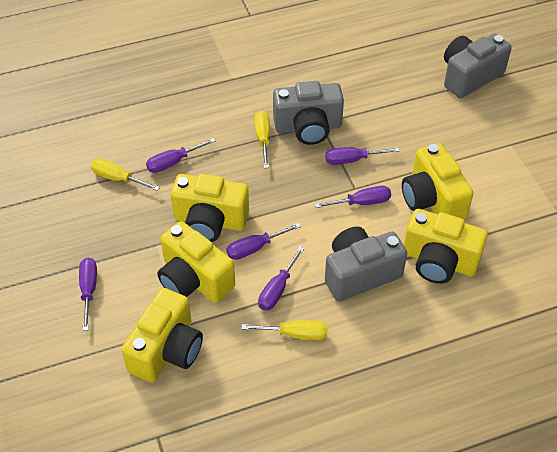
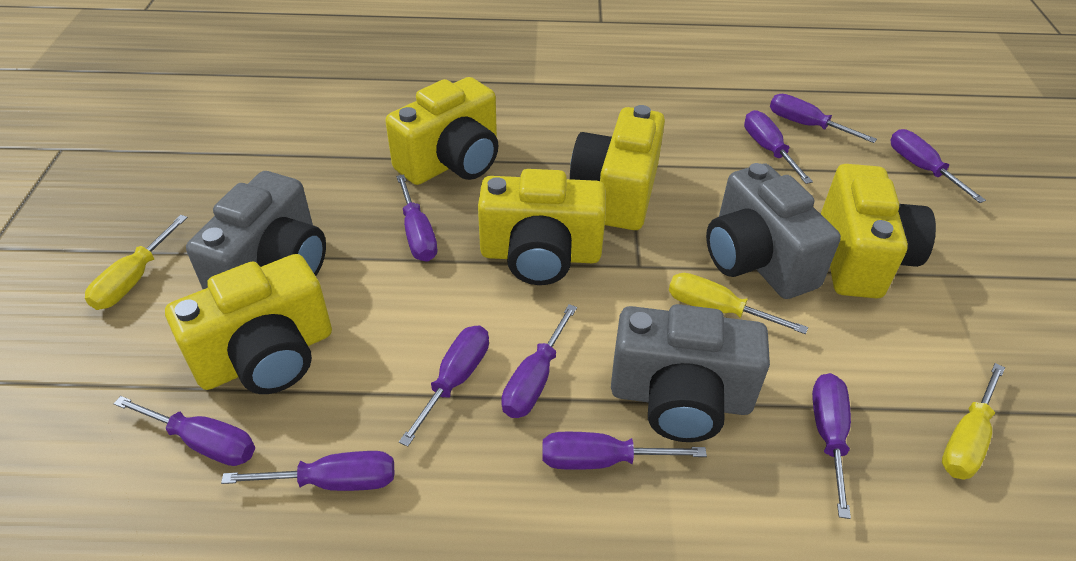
purple screwdriver: [79,258,97,331] [146,138,215,173] [226,223,301,260] [258,246,305,311] [315,186,391,208] [325,147,400,165] = 6 -> [113,396,255,466] [221,451,394,491] [396,174,437,262] [399,325,489,447] [501,304,577,418] [542,432,707,470] [744,110,813,184] [770,94,877,143] [812,373,851,519] [891,129,986,203] = 10

